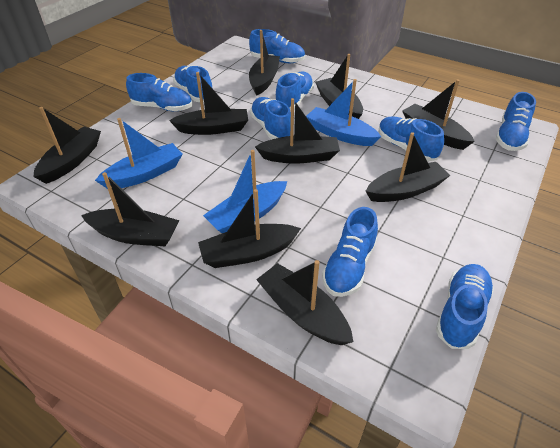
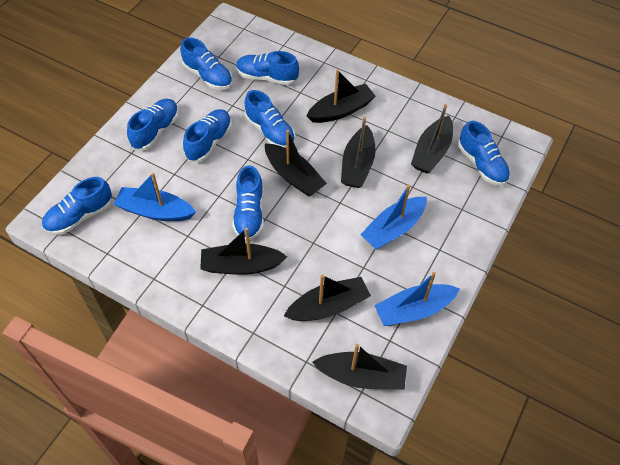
black boat: [34,107,101,184] [81,172,179,246] [169,72,248,135] [198,189,301,268] [249,30,280,95] [255,98,340,164] [256,260,353,345] [315,54,363,119] [366,132,450,202] [402,79,475,150] = 10 -> [200,228,287,275] [265,130,327,197] [284,274,371,321] [307,70,376,123] [312,344,407,389] [341,117,376,188] [411,104,453,174] = 7
blue shoe: [126,73,192,112] [173,65,212,102] [249,29,305,63] [250,97,294,140] [275,71,314,111] [322,207,378,297] [378,117,444,161] [436,264,494,349] [496,92,536,151] = 9 -> [42,177,112,235] [127,99,179,150] [180,37,233,90] [183,109,232,162] [232,165,264,241] [236,51,299,85] [244,90,295,148] [458,121,510,186] = 8

